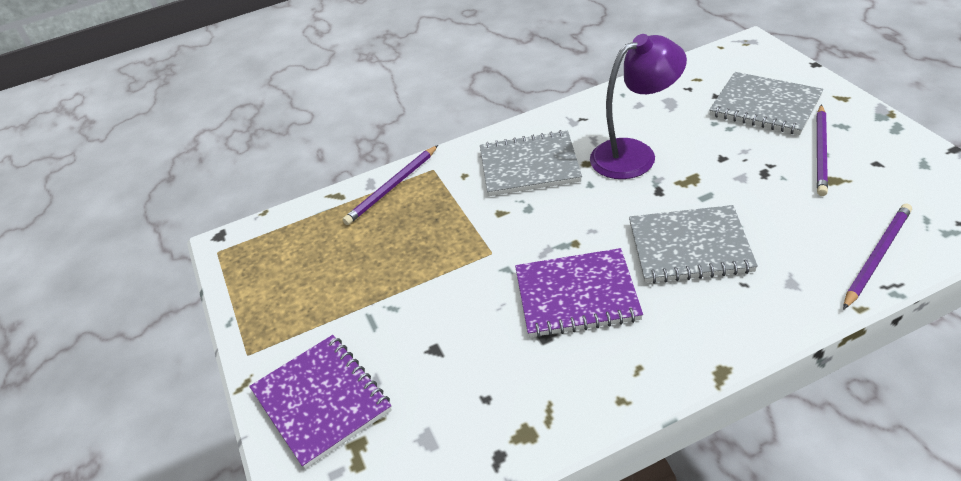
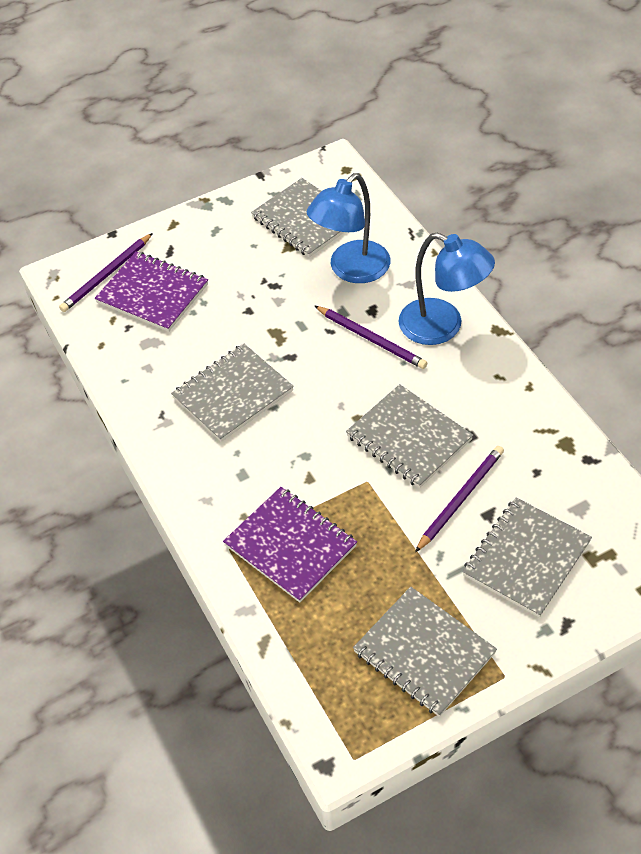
blue lamp: none = 0 -> [307,173,390,283] [398,233,495,345] = 2
grey notebook: [480,130,582,196] [629,205,758,284] [709,72,824,135] = 3 -> [171,343,294,442] [251,178,344,257] [346,384,473,488] [353,587,497,717] [462,498,592,617] = 5
purple lamp: [590,34,687,179] = 1 -> none = 0

